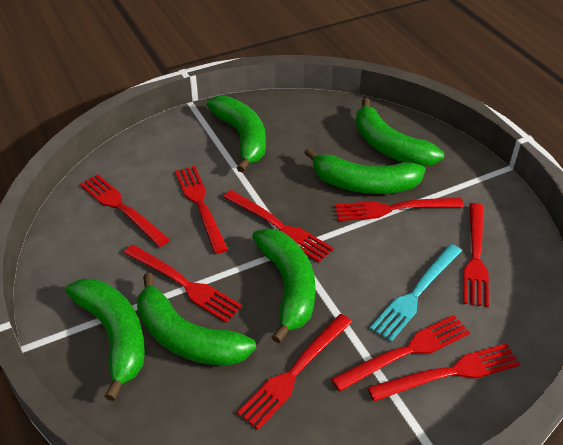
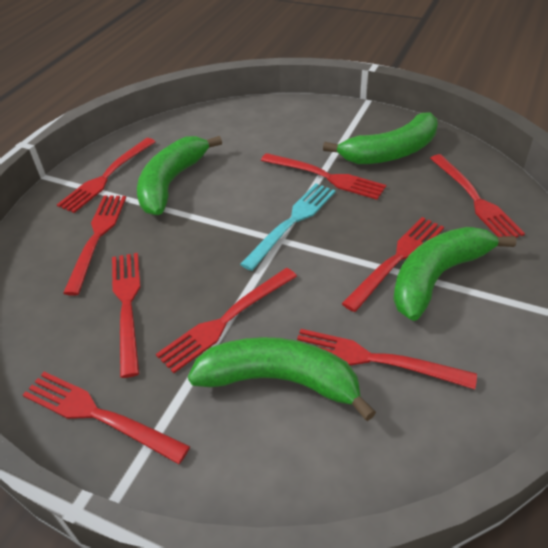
green banana: [66,279,145,401] [137,273,256,366] [207,96,266,173] [252,228,316,343] [304,147,425,194] [356,98,444,166] = 6 -> [137,136,222,215] [188,337,376,421] [323,112,438,164] [393,227,516,321] = 4

